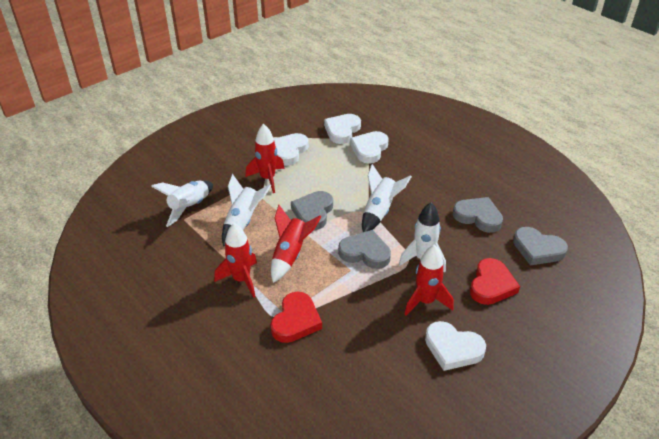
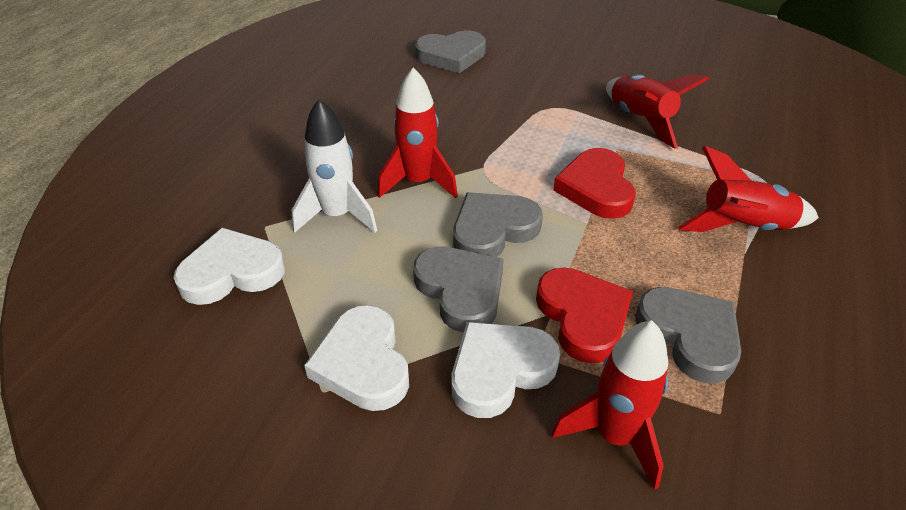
white heart: [274,133,309,166] [324,114,361,144] [350,131,389,164] [425,321,486,371] = 4 -> [174,228,285,305] [304,305,409,411] [452,322,560,418] = 3
white rocket: [151,180,213,227] [222,174,272,247] [362,164,412,232] [399,202,446,273] = 4 -> [292,99,377,233] = 1

